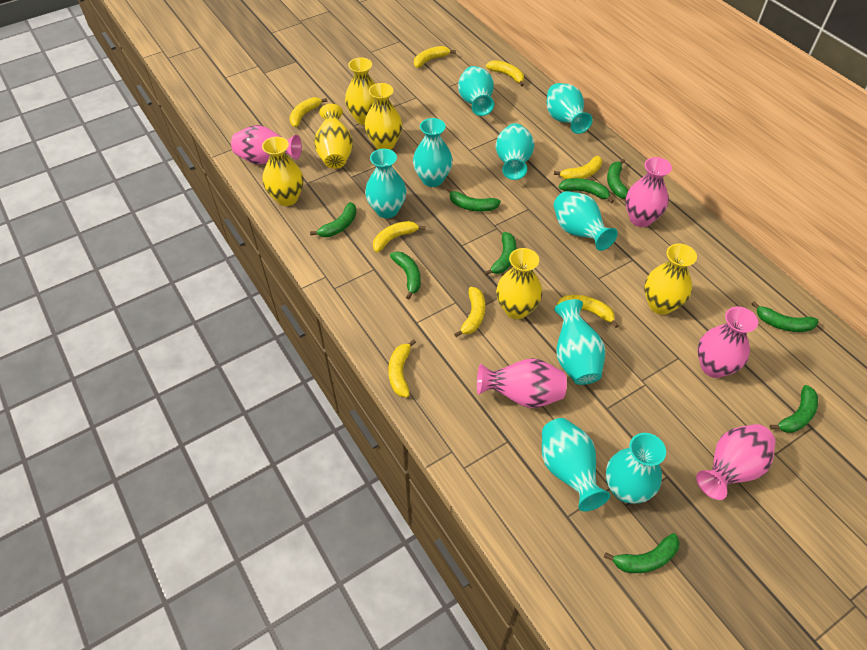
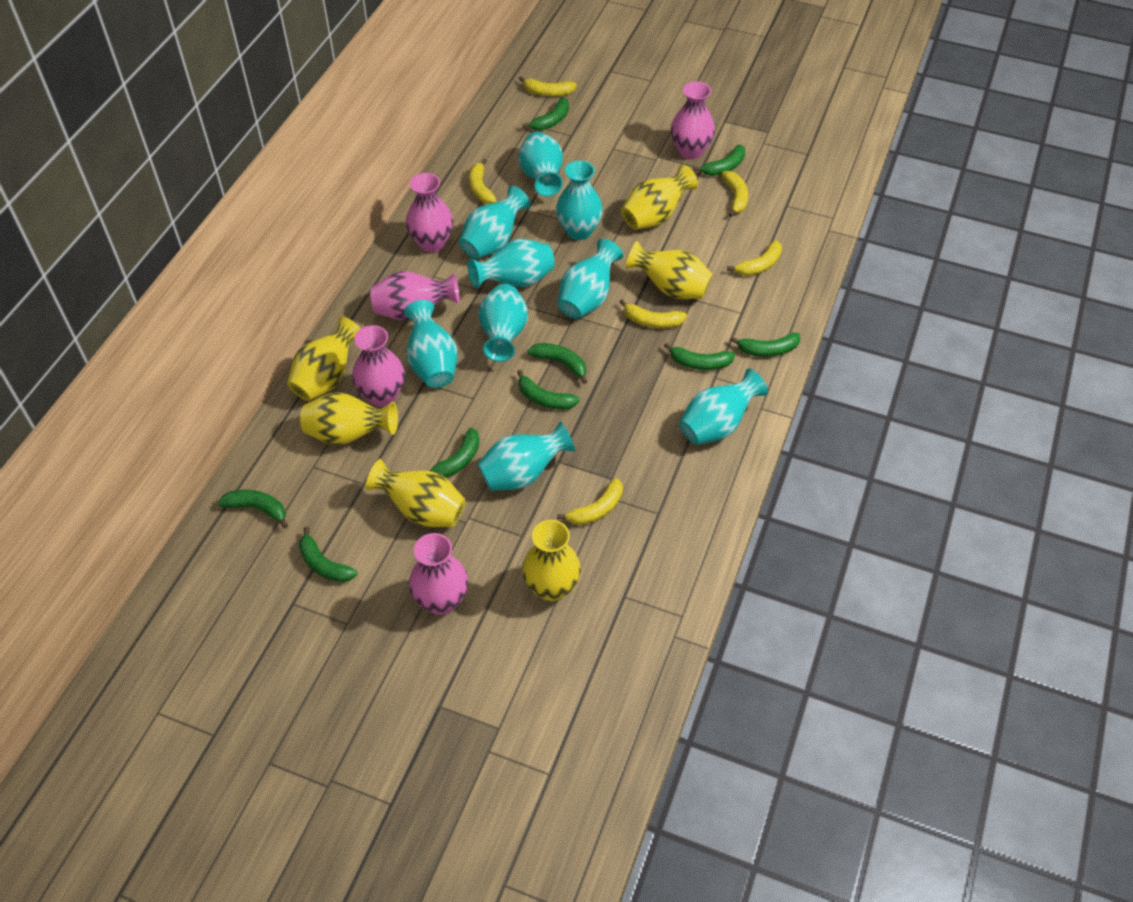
yellow banana: [289,97,327,127] [373,221,425,252] [388,339,416,397] [414,46,456,68] [454,287,485,337] [486,60,524,87] [554,156,602,179] [557,295,619,328] = 8 -> [469,159,497,204] [519,76,577,96] [557,478,623,525] [619,299,687,328] [722,171,748,217] [727,240,782,276] = 6

